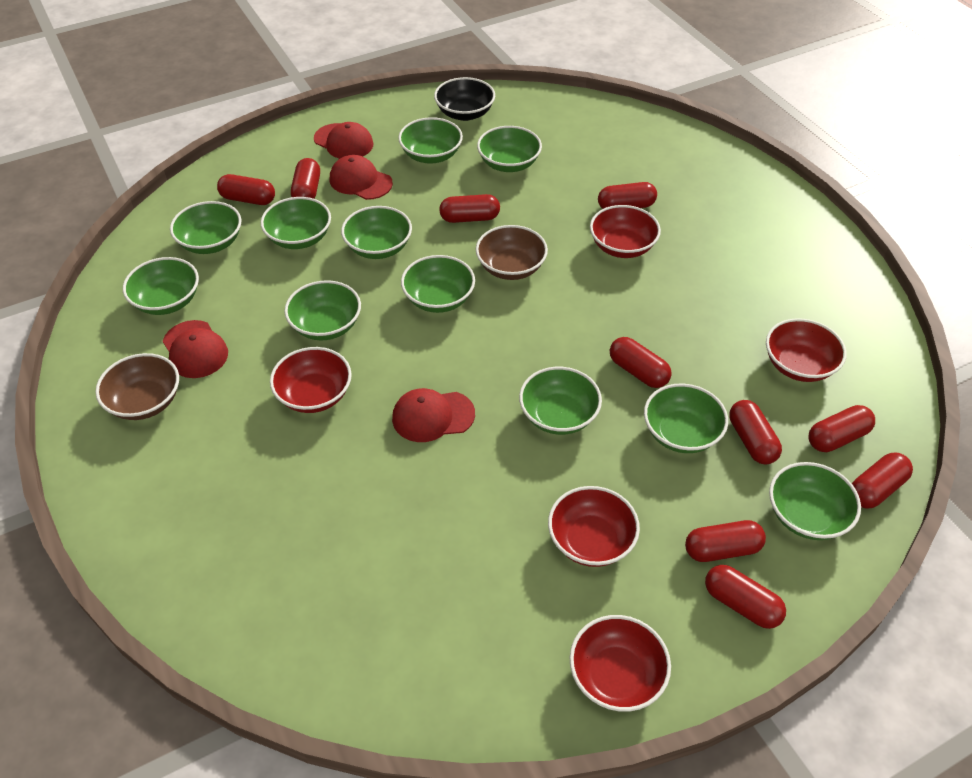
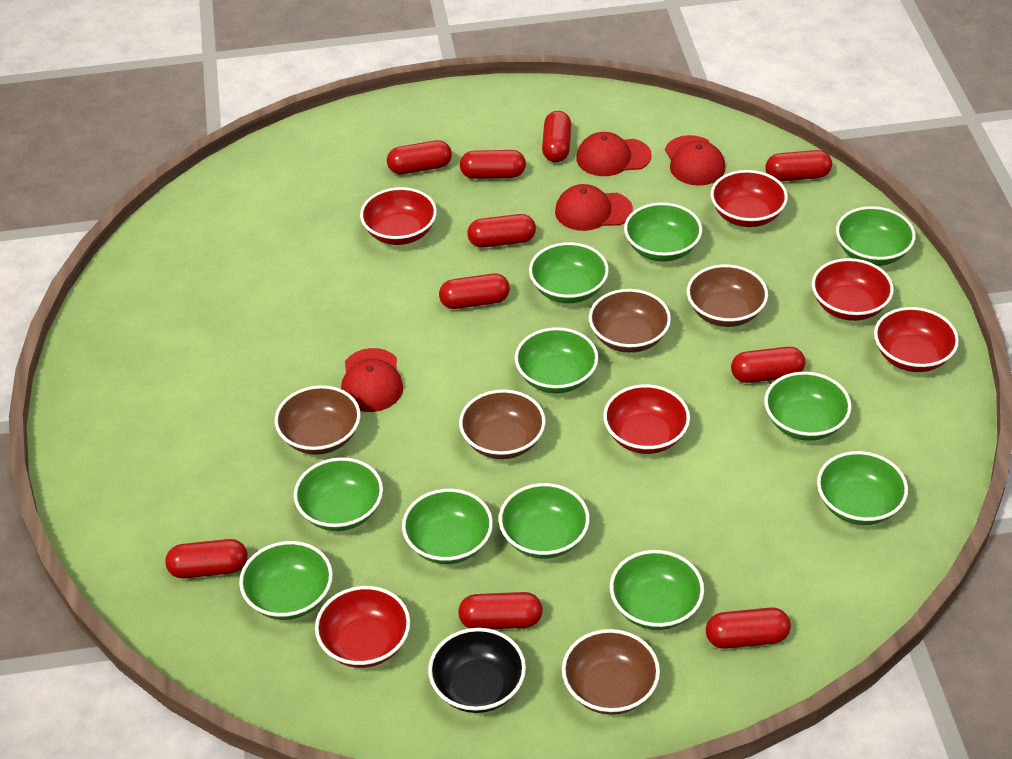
brown bowl: [95,353,179,420] [476,225,548,280] = 2 -> [275,385,361,455] [459,389,546,459] [562,629,660,715] [589,289,671,353] [687,264,768,327] = 5
red bowl: [270,347,352,413] [548,486,640,567] [569,615,671,712] [590,205,661,258] [766,318,847,382] = 5 -> [315,586,410,668] [360,187,437,245] [603,384,690,454] [711,170,788,227] [812,258,894,321] [874,307,959,372] = 6

